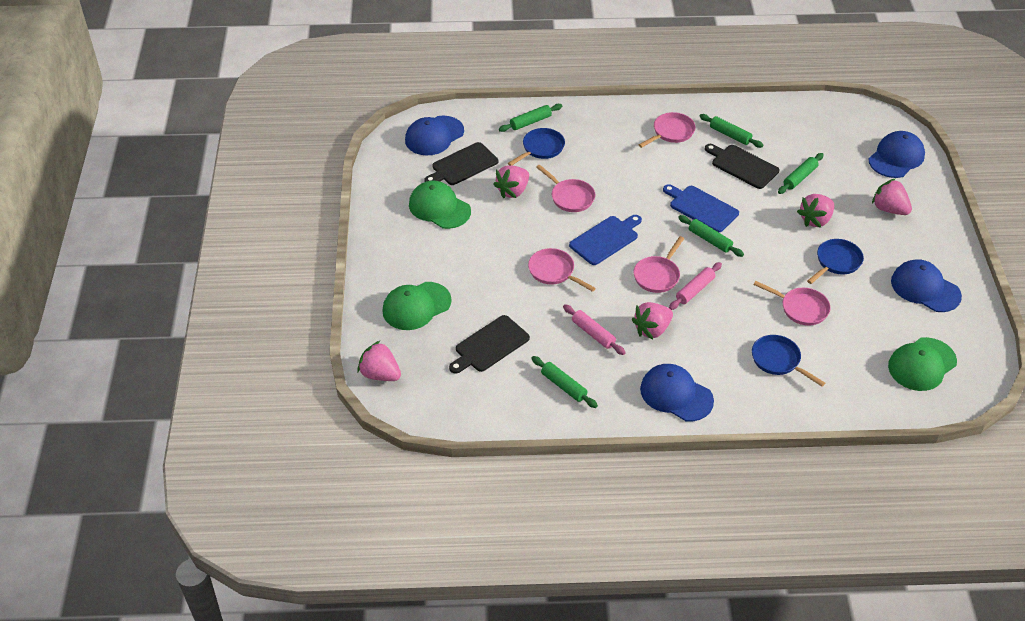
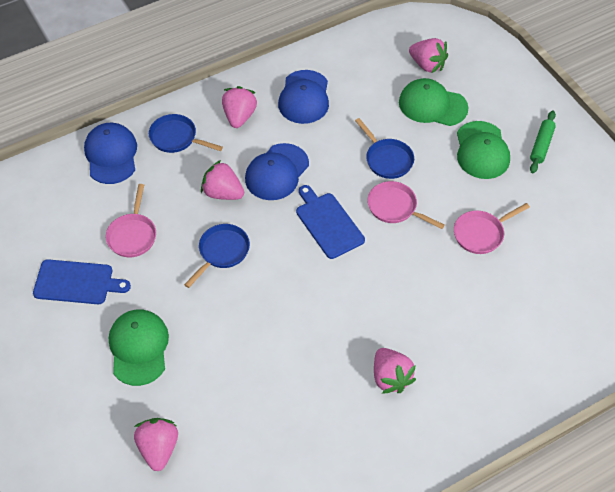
black cutting board: [424,142,498,185] [449,315,530,374] [705,144,779,189] = 3 -> none = 0
blue cap: [405,116,464,155] [640,364,714,421] [868,131,925,178] [891,259,962,312] = 4 -> [84,123,137,184] [245,143,309,200] [278,70,329,124] = 3
green rolling pin: [499,104,562,132] [531,356,598,408] [678,215,744,257] [699,114,763,148] [778,153,824,194] = 5 -> [530,111,556,173] = 1
pink pan: [528,248,596,292] [536,165,595,212] [633,236,684,293] [639,112,696,148] [753,281,830,326] = 5 -> [105,184,156,257] [367,181,445,229] [454,203,530,254] = 3
pink rolling pin: [563,304,626,355] [669,262,722,310] = 2 -> none = 0

